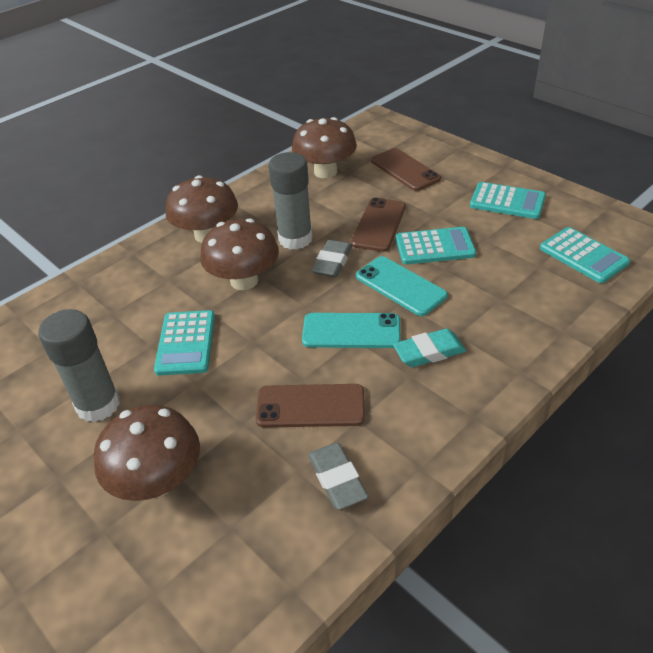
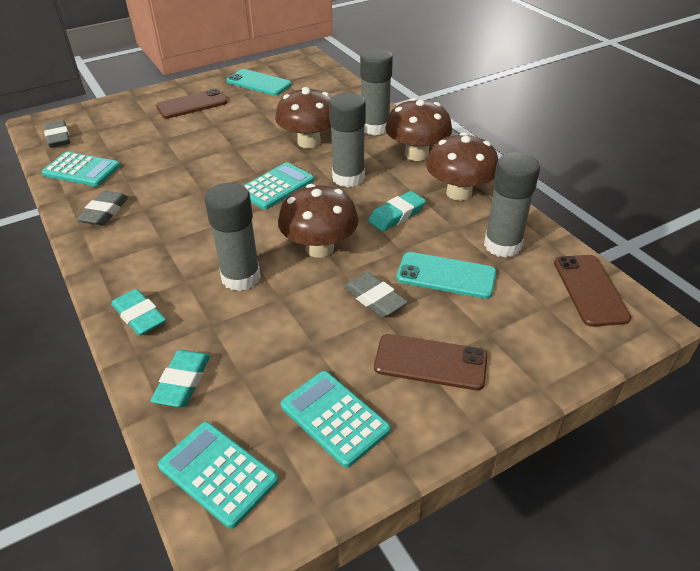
grey eraser: [308,443,369,510] [312,240,352,278] = 2 -> [44,120,70,148] [77,191,129,226] [344,272,408,317] = 3
grey glue stick: [38,309,120,422] [269,152,313,250] = 2 -> [205,183,261,291] [329,93,366,188] [360,48,393,135] [484,153,540,258] = 4
turquoise eraser: [393,328,466,367] = 1 -> [111,289,166,336] [151,350,210,407] [368,191,426,232] = 3

